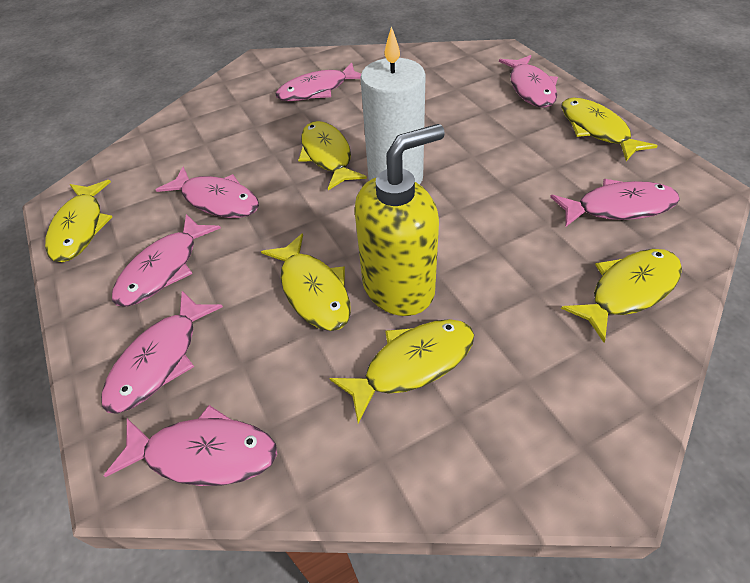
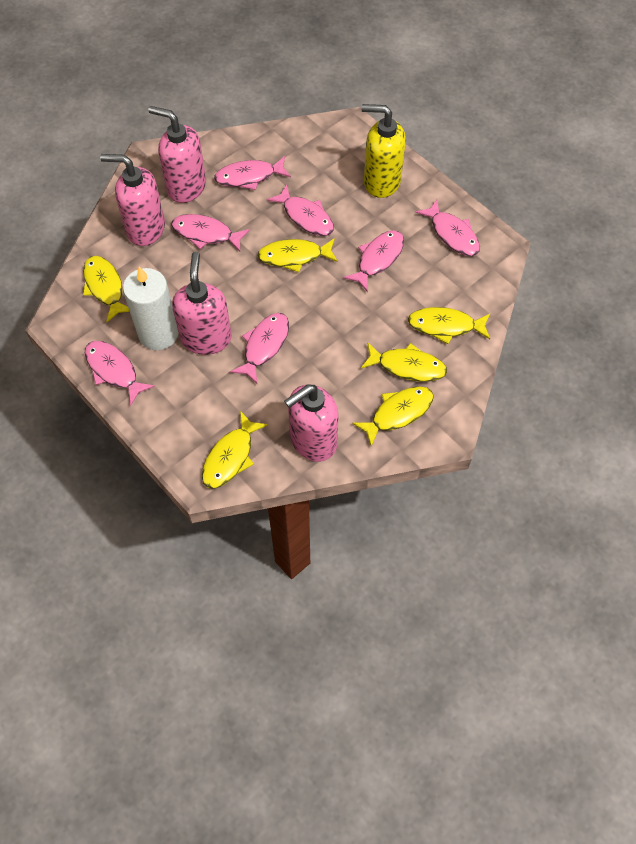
pink soap dispenser: none = 0 -> [100,154,165,246] [148,106,206,203] [172,252,232,355] [284,385,339,462] = 4

